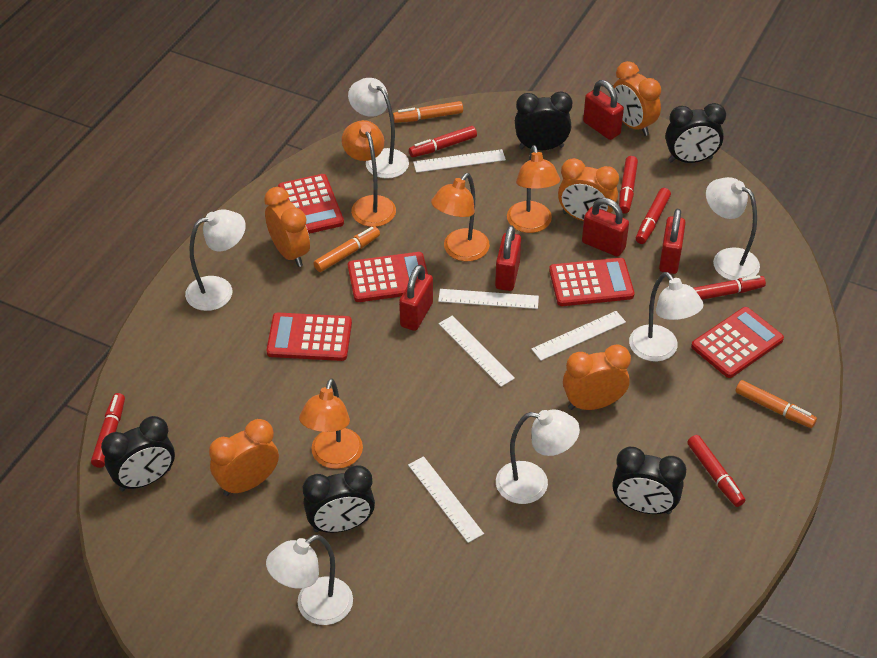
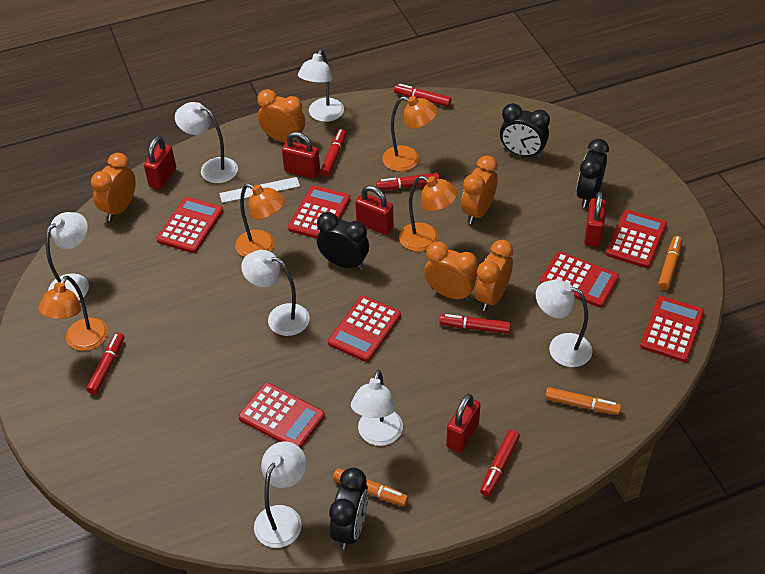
black clock: [101,416,175,491] [303,465,375,533] [515,91,572,150] [612,447,686,514] [665,103,726,163] = 5 -> [317,212,369,270] [329,468,369,550] [500,103,550,158] [576,139,609,208] = 4
red calculator: [266,312,352,361] [278,174,344,234] [348,252,428,302] [549,258,635,306] [691,307,784,378] = 5 -> [157,197,223,253] [238,383,325,448] [288,186,350,239] [328,296,401,362] [540,252,619,307] [606,210,667,268] [640,296,704,362] = 7
white lamp: [185,209,246,311] [266,535,353,625] [348,78,409,179] [496,409,580,504] [629,272,704,362] [706,177,760,280] = 6 -> [46,212,89,301] [175,102,238,183] [241,250,309,336] [254,441,306,548] [298,49,344,122] [351,370,403,446] [536,280,592,367] = 7
white ruler: [408,456,484,543] [413,149,506,173] [438,289,539,309] [438,316,515,387] [531,311,626,361] = 5 -> [219,177,300,203] = 1

